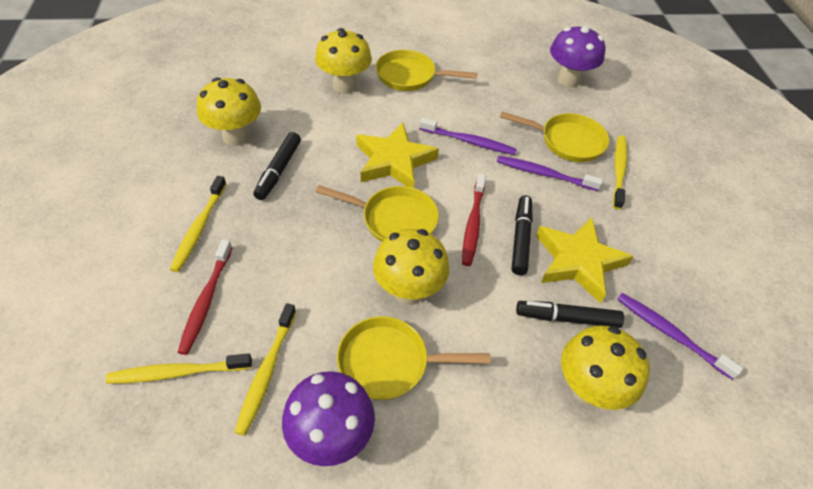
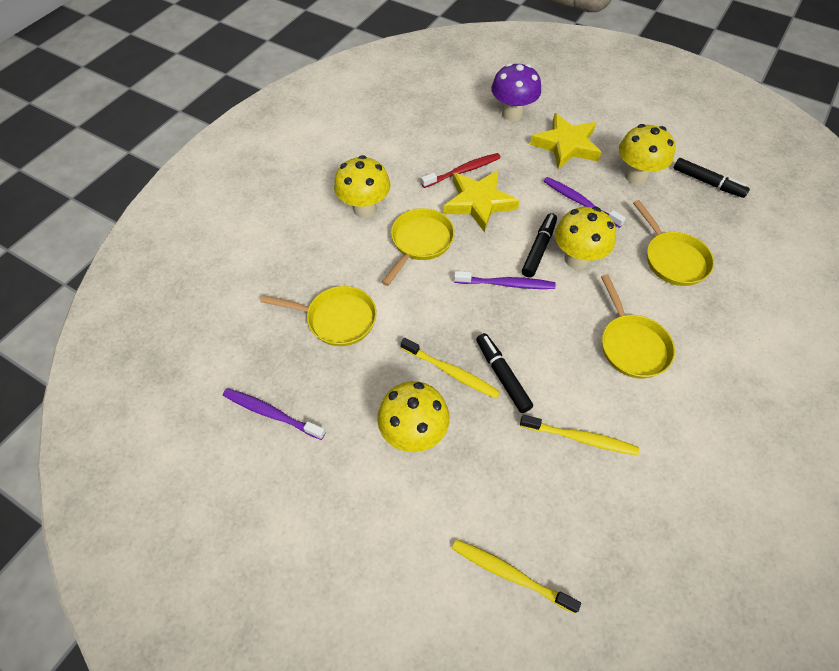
purple mushroom: [282,371,375,466] [550,25,606,88] = 2 -> [491,63,541,121] = 1
red toothbrush: [177,240,232,355] [462,174,486,266] = 2 -> [421,153,501,188] = 1
yellow toothbrush: [105,353,252,384] [170,176,227,272] [235,303,296,436] [613,135,627,210] = 4 -> [401,338,500,399] [452,539,581,614] [520,415,639,455] = 3

